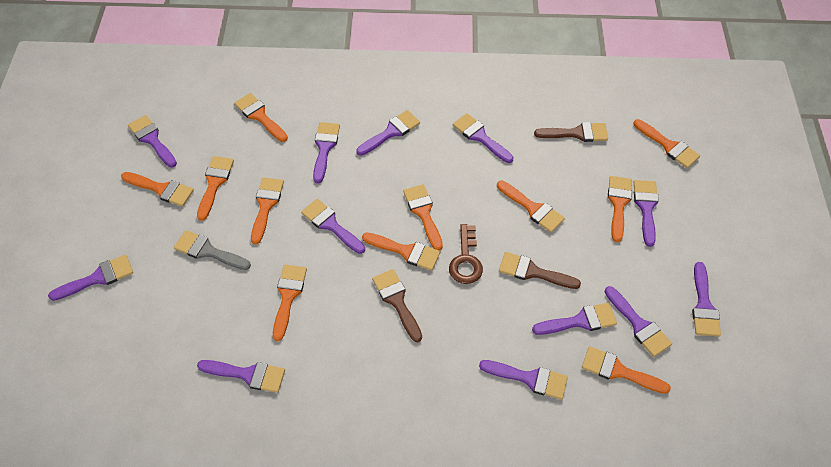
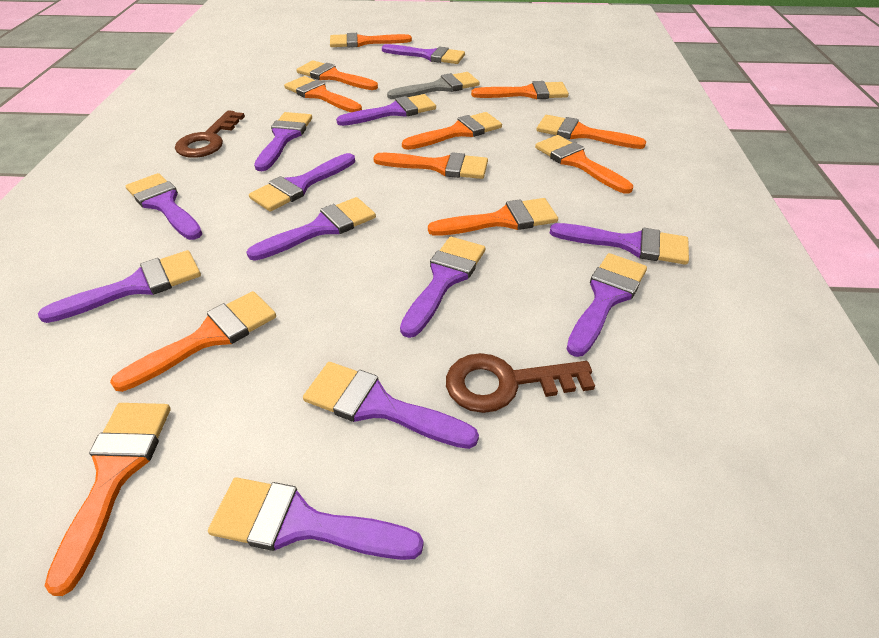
brown brush: [372,269,422,342] [499,252,581,289] [534,122,608,142] = 3 -> none = 0
brown key: [449,224,483,284] = 1 -> [175,110,245,158] [446,353,595,413] = 2

